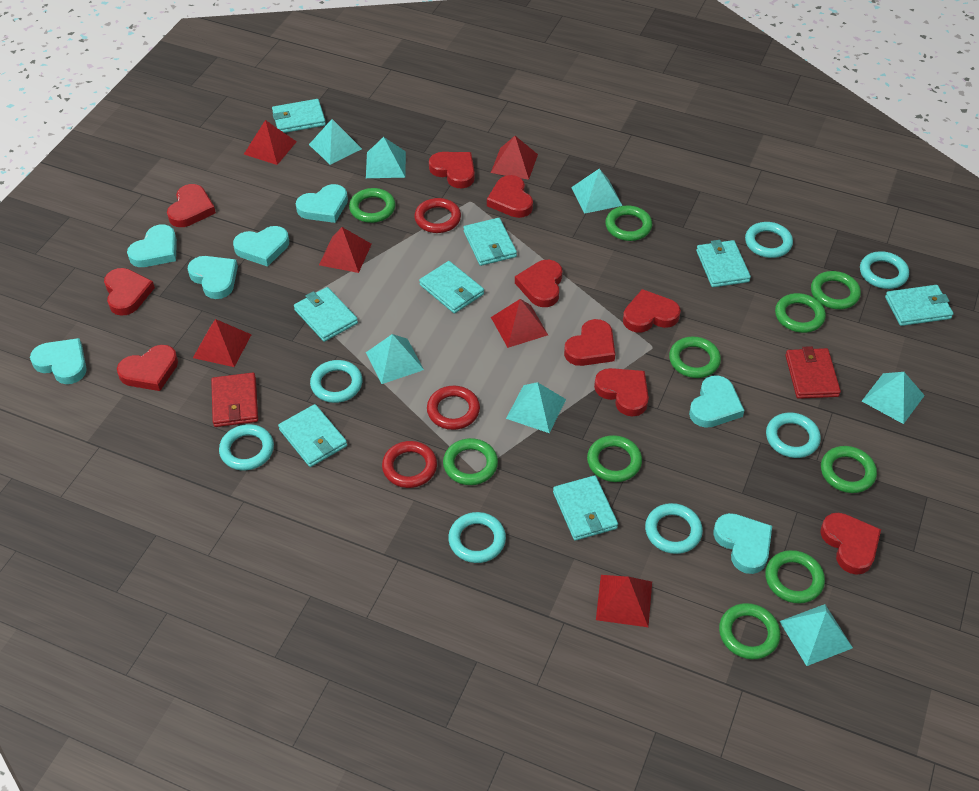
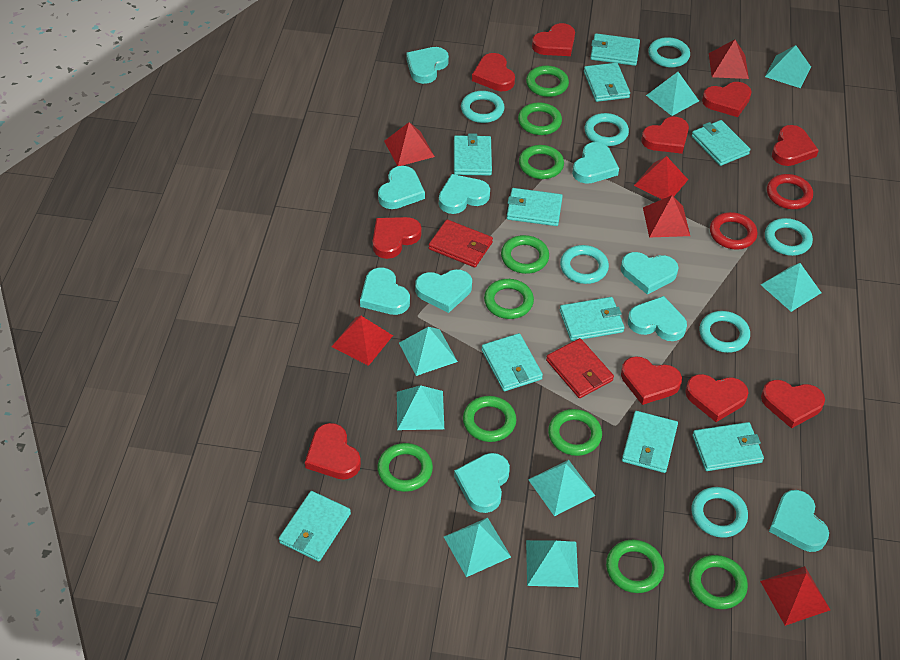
red ring: [382,441,437,488] [414,198,461,233] [427,386,480,430] = 3 -> [710,212,758,250] [767,174,813,209] = 2
turquoise heart: [30,338,87,384] [127,225,177,267] [188,256,238,299] [233,226,289,267] [296,184,348,223] [689,375,745,428] [713,513,772,574] = 7 -> [360,268,410,315] [378,166,425,209] [406,47,449,84] [415,269,472,313] [439,174,490,214] [454,453,510,513] [572,142,619,184] [621,252,679,295] [628,296,687,341] [769,490,829,552] = 10
turquoise pyramid: [309,119,362,165] [366,137,406,178] [366,334,424,384] [506,382,566,433] [571,169,622,214] [780,604,853,666] [862,372,925,424] = 7 -> [397,385,444,430] [399,327,458,376] [444,518,511,577] [526,540,578,587] [528,460,595,516] [646,72,699,116] [761,263,821,312] [765,45,811,88] = 8
turquoise wallet: [272,99,326,133] [278,404,347,467] [294,287,358,342] [419,261,484,313] [464,218,517,266] [553,475,618,541] [696,240,751,287] [885,285,953,326] = 8 -> [279,491,351,562] [454,133,492,175] [482,333,543,391] [507,188,563,226] [560,297,625,341] [584,63,630,102] [590,33,640,66] [622,411,678,473] [691,120,750,166] [692,422,764,471] = 10

